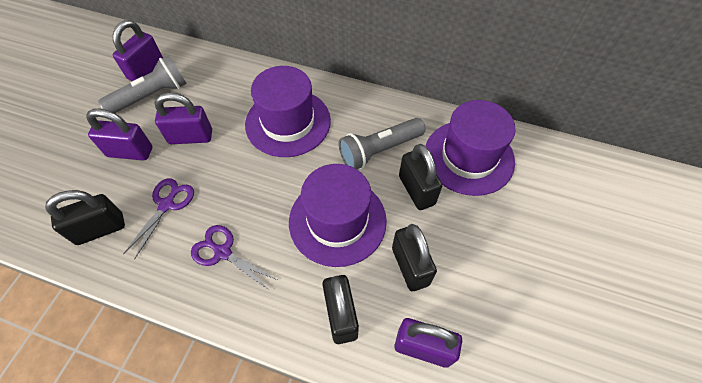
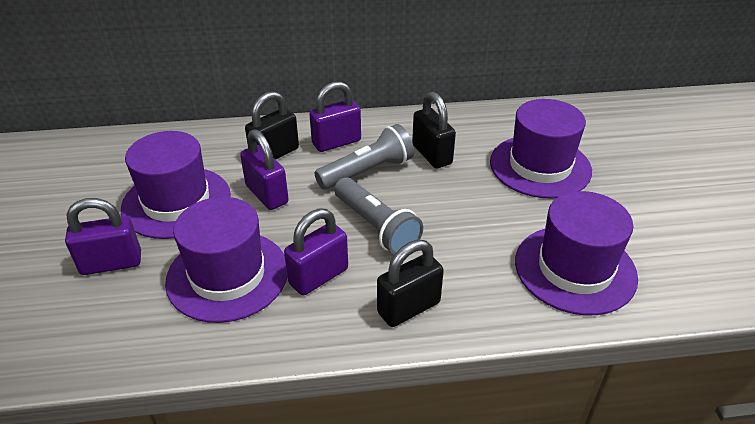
black padlock: [45,190,125,245] [322,275,359,344] [392,224,437,291] [399,144,442,210] = 4 -> [245,91,299,160] [377,240,444,327] [412,92,456,169] = 3
purple hat: [245,66,331,157] [289,164,387,267] [426,100,515,196] = 3 -> [121,131,231,239] [165,197,287,323] [490,99,592,199] [515,191,638,315] = 4
purple scissors: [123,178,194,259] [191,225,277,291] = 2 -> none = 0

